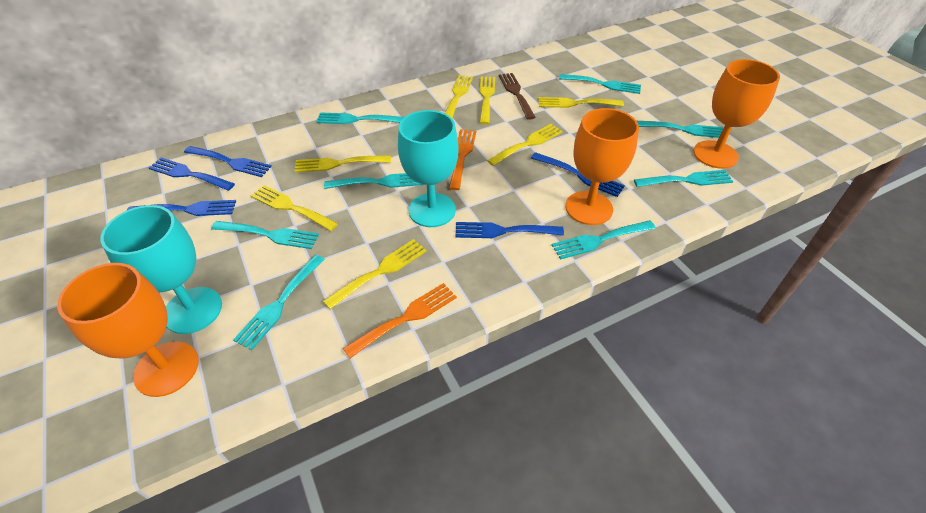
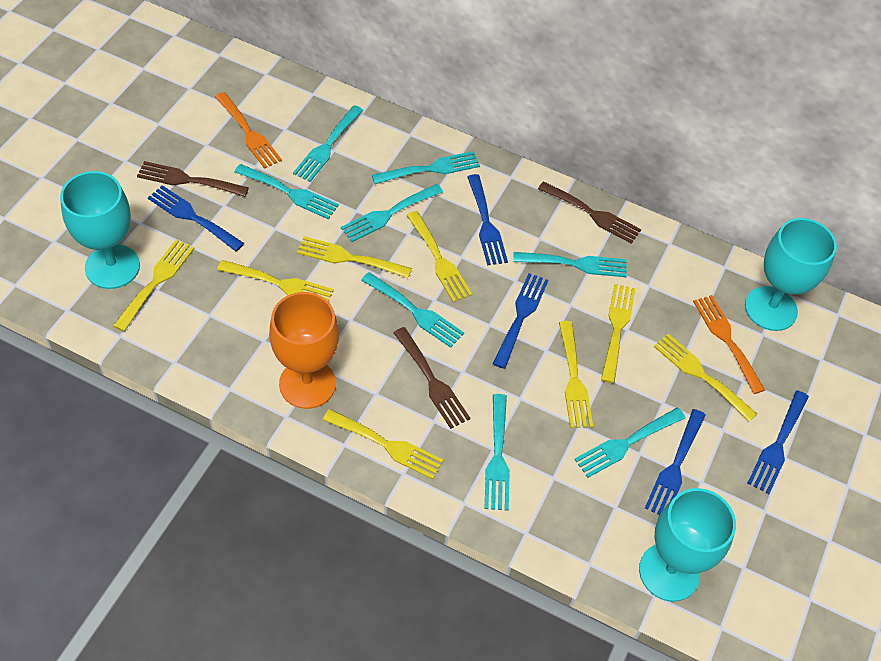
brown fork: [499,73,536,120] = 1 -> [137,161,249,197] [393,327,470,429] [538,181,641,244] = 3
orange goblet: [57,263,199,397] [565,108,639,225] [693,59,780,169] = 3 -> [269,292,339,409] = 1
turquoise goblet: [100,205,222,334] [398,110,459,227] = 2 -> [60,171,140,289] [639,488,736,602] [745,218,837,331] = 3
yellow fork: [250,185,338,231] [294,155,391,173] [323,239,427,309] [445,75,473,118] [479,76,495,124] [487,124,563,166] [538,97,624,108] = 7 -> [113,239,195,331] [217,260,334,302] [297,236,412,278] [323,409,443,479] [406,211,472,302] [559,321,593,428] [601,284,636,383] [654,334,757,422] = 8

